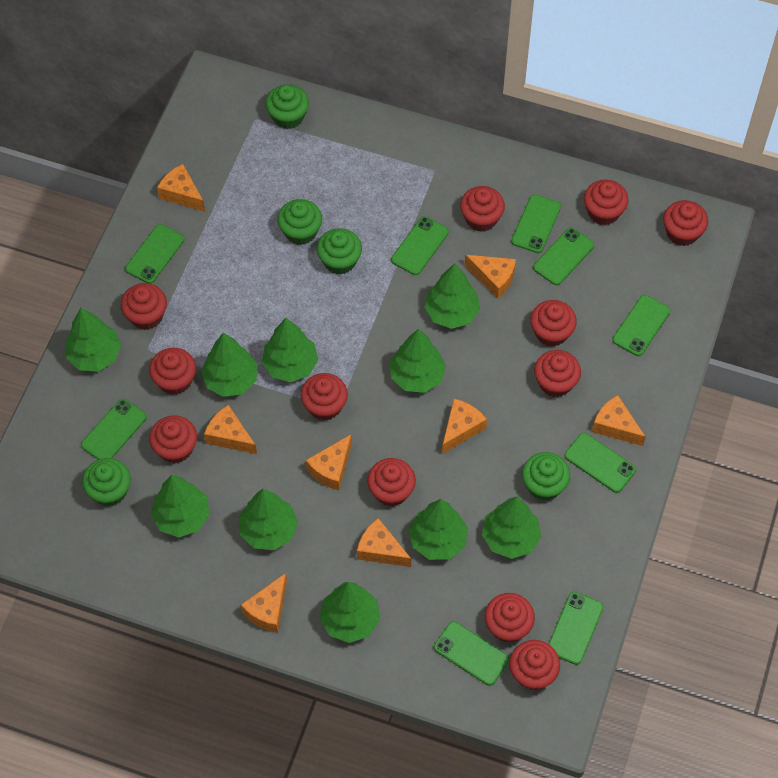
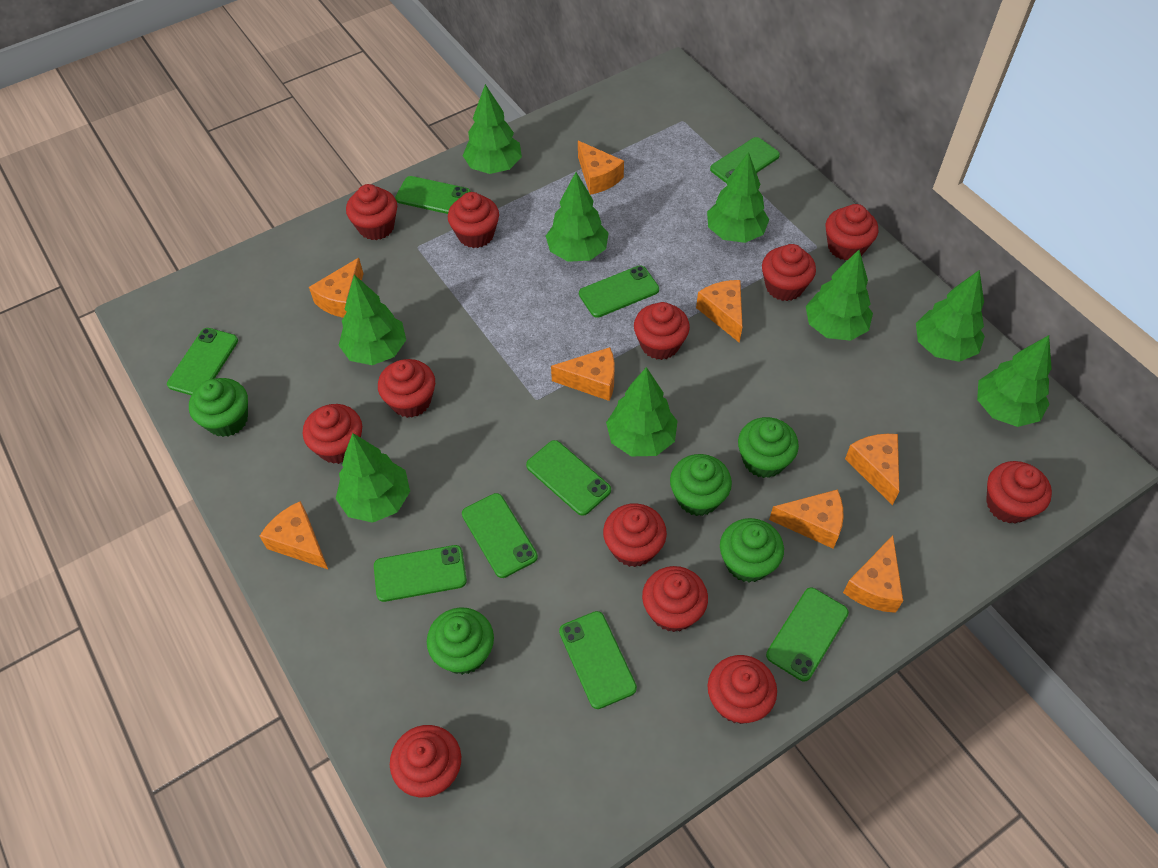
green tree: [65,308,121,372] [150,475,210,538] [201,333,257,397] [239,489,298,550] [262,318,318,382] [319,582,380,643] [390,329,446,393] [409,499,468,560] [424,263,480,329] [482,496,541,559] = 10 -> [336,433,410,523] [338,275,406,365] [463,84,522,174] [546,172,608,262] [606,367,678,456] [707,152,769,243] [806,250,873,341] [916,270,985,362] [977,335,1052,427] = 9

